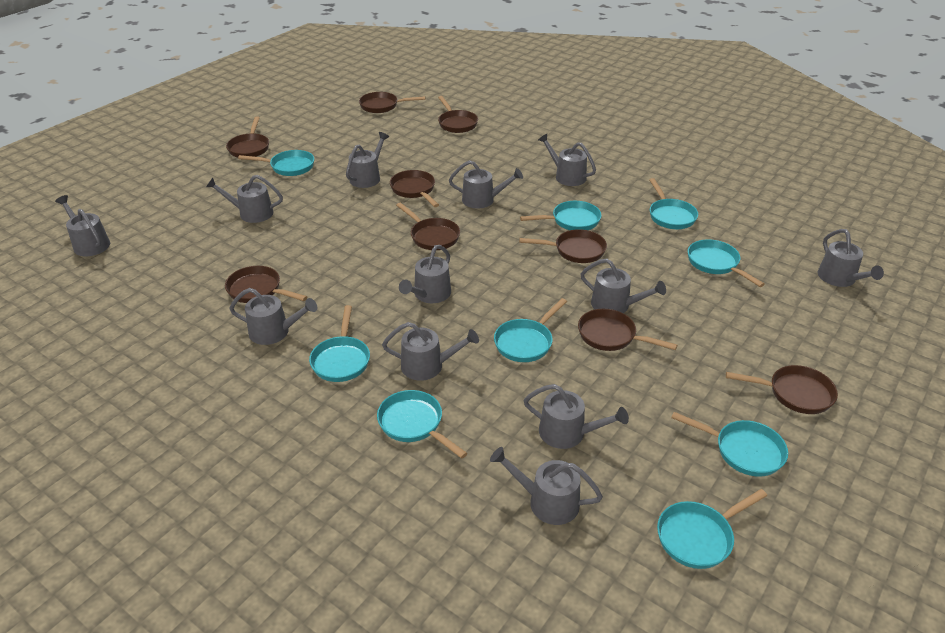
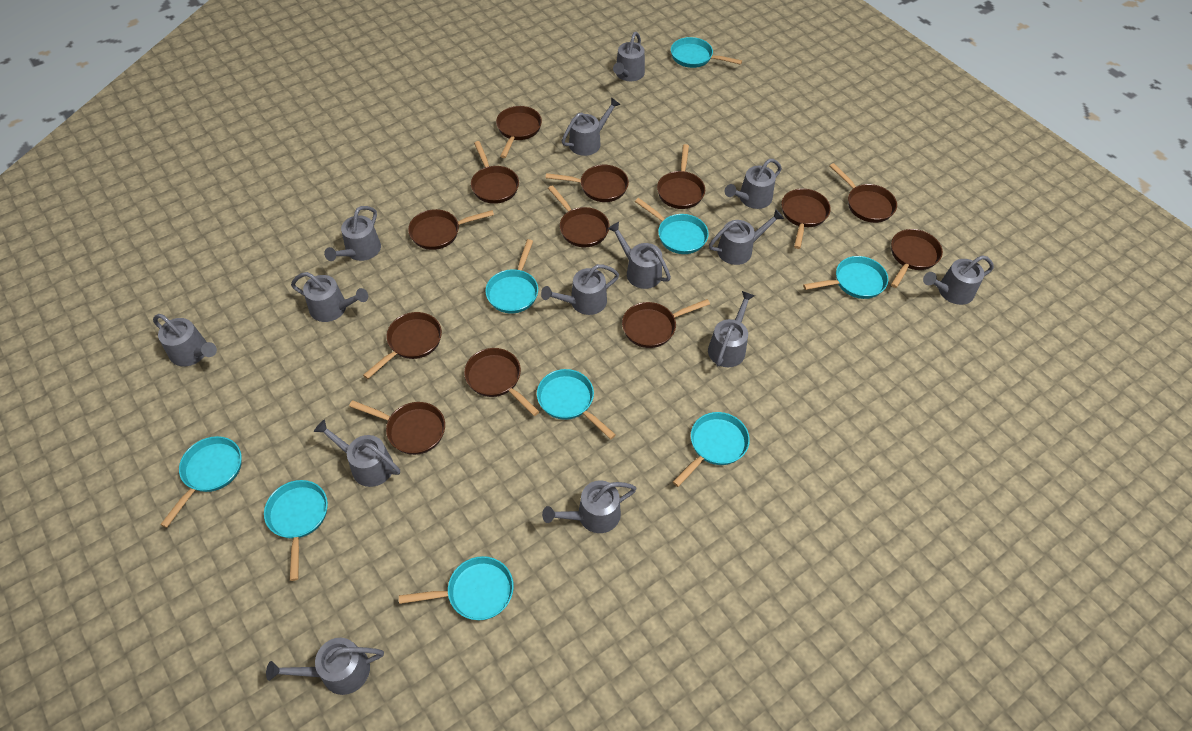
brown pan: [225,266,307,303] [226,116,269,157] [359,92,425,113] [390,170,439,207] [396,203,460,250] [438,96,478,133] [519,229,607,263] [578,309,677,351] [726,365,838,414] = 9 -> [349,400,445,455] [363,312,442,379] [408,209,494,250] [464,348,540,416] [471,141,519,204] [496,106,542,158] [546,165,629,202] [548,185,610,247] [622,299,710,348] [657,144,705,209] [781,188,831,249] [829,163,897,223] [891,229,943,288] = 13
grey watering can: [55,195,110,256] [206,175,283,223] [229,288,317,345] [346,132,389,188] [382,322,479,381] [399,245,451,303] [449,160,523,208] [490,447,603,525] [524,384,629,449] [538,134,596,186] [581,258,666,313] [818,229,884,287] = 12 -> [153,314,217,366] [266,638,384,695] [291,272,368,322] [314,420,400,487] [324,206,381,261] [541,264,619,315] [542,480,637,533] [562,97,621,156] [608,222,671,289] [613,32,645,81] [708,291,755,367] [709,209,784,265] [725,159,782,209] [923,255,994,305] = 14

